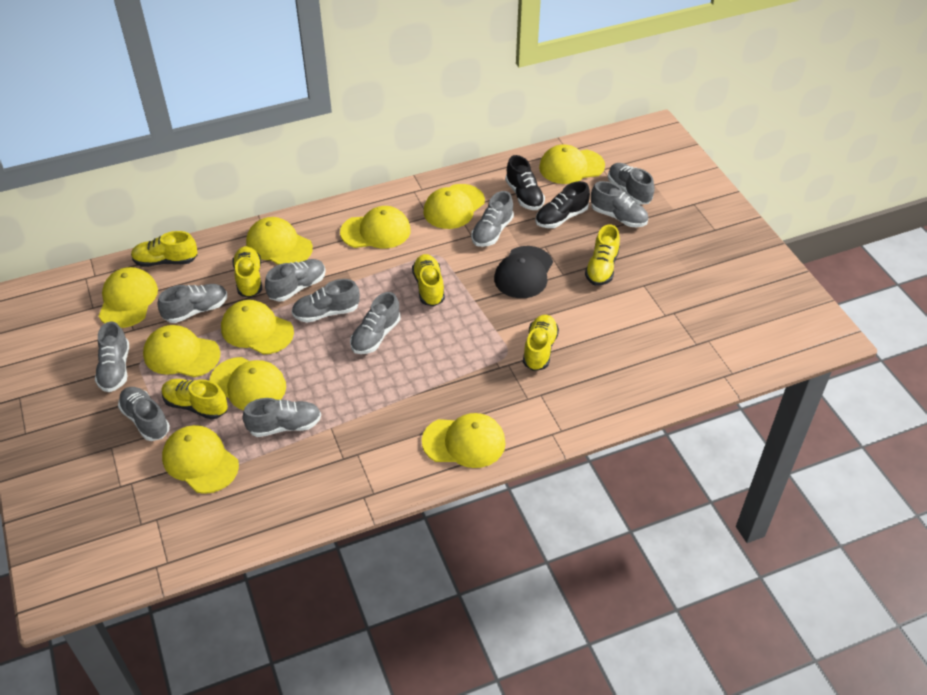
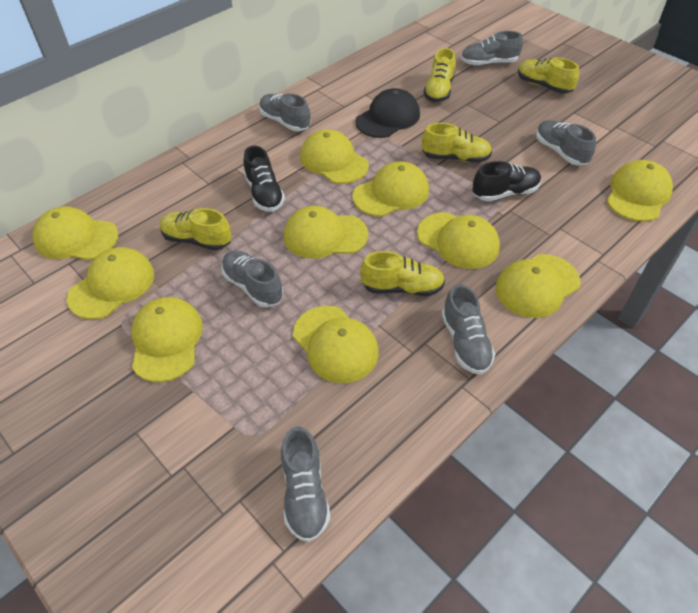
grey shoe: [95,321,129,392] [118,387,170,441] [158,284,227,323] [243,398,321,437] [265,259,326,302] [291,279,360,323] [350,292,401,354] [471,191,514,247] [591,181,648,227] [608,163,654,205] = 10 -> [221,251,284,307] [259,93,311,131] [281,427,330,542] [442,284,495,375] [461,31,523,66] [536,120,596,165] = 6
yellow shoe: [131,231,198,267] [162,379,228,420] [232,246,262,298] [412,254,445,306] [523,315,559,371] [585,224,620,286] = 6 -> [160,208,231,250] [360,251,445,296] [422,123,492,163] [423,48,455,102] [518,58,579,94] = 5

